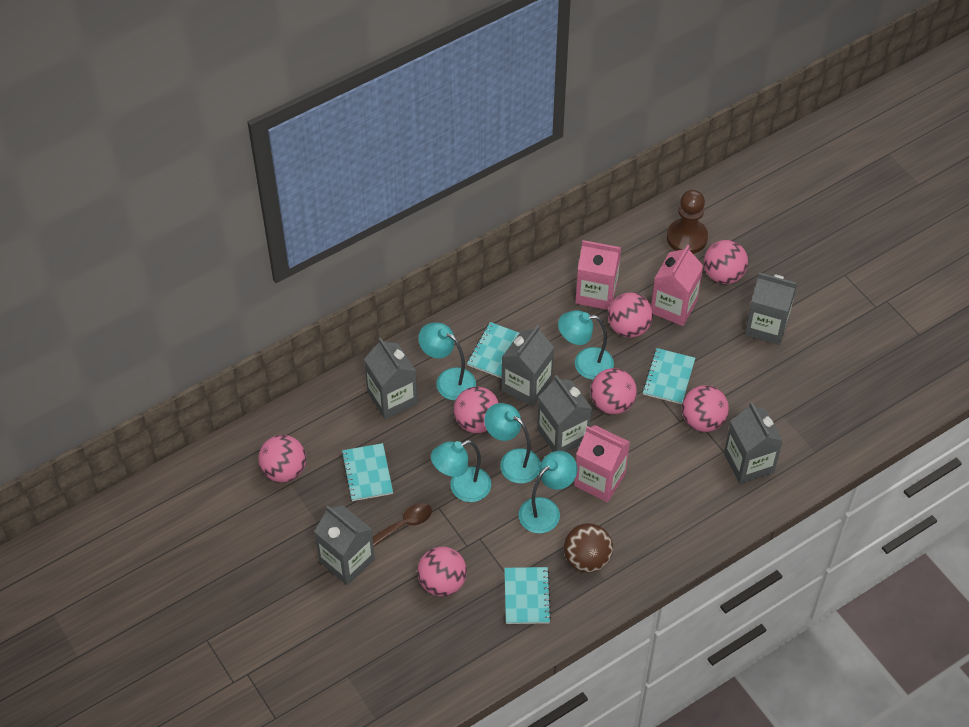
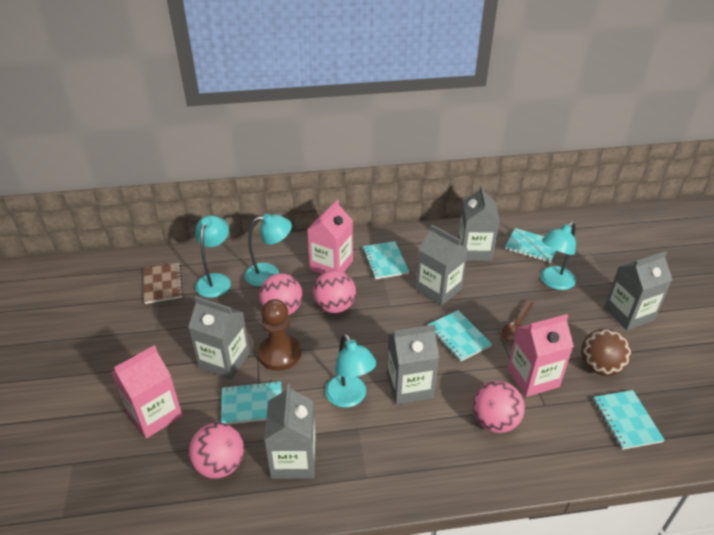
brown notebook: none = 0 -> [143,263,183,304] = 1
pink ball: [258,435,306,482] [417,546,467,596] [454,387,499,433] [590,368,637,415] [608,292,653,338] [682,385,729,432] [704,240,748,284] = 7 -> [189,422,244,479] [259,273,303,315] [313,270,356,313] [473,381,525,433] = 4
turquoise lamp: [418,322,476,401] [431,440,491,502] [484,403,541,483] [519,451,577,533] [558,310,614,380] = 5 -> [195,215,231,298] [245,214,292,286] [325,334,377,408] [541,222,576,290] = 4
turquoise notebook: [341,443,393,501] [467,322,519,378] [504,567,551,624] [642,348,695,404] = 4 -> [221,381,282,424] [363,241,409,279] [428,310,492,362] [505,228,556,263] [593,390,665,450] = 5

